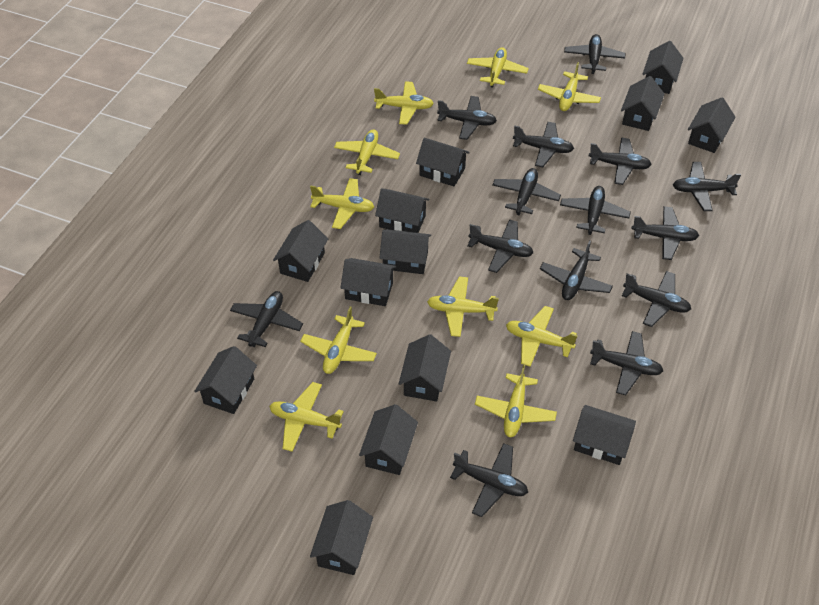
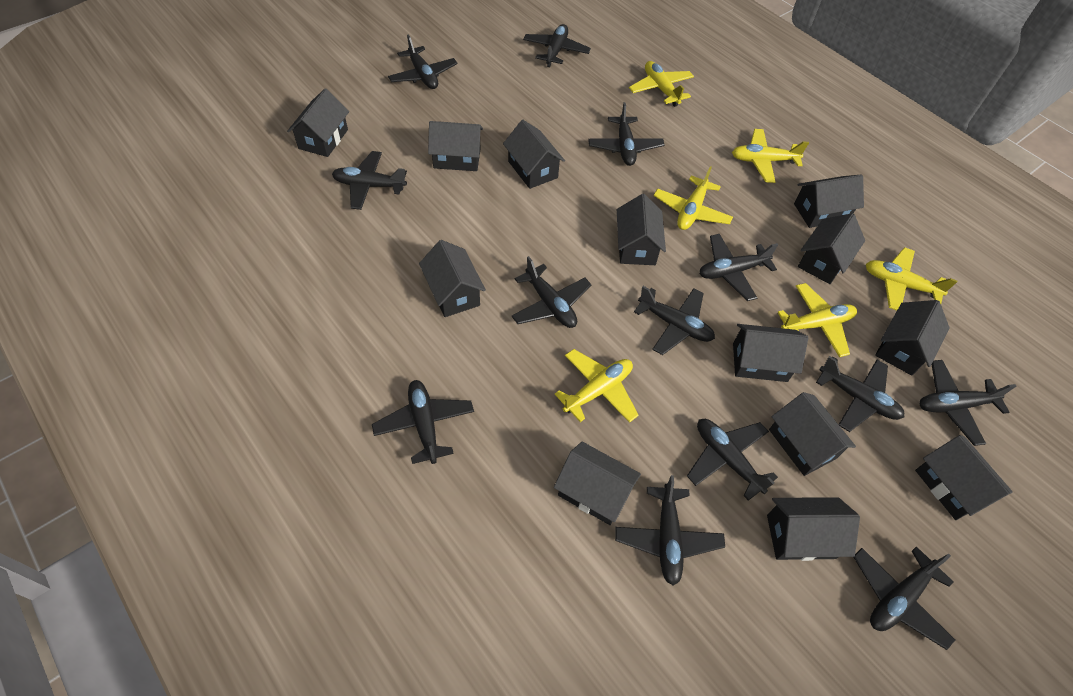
black plane: [230,291,303,347] [437,96,497,140] [450,443,528,517] [467,219,533,273] [492,168,561,215] [513,122,574,167] [540,240,613,300] [560,186,631,235] [564,34,625,74] [589,137,652,185] [590,331,663,395] [622,271,691,327] [632,206,699,260] [673,162,741,211] = 14 -> [332,151,407,210] [372,380,474,464] [388,34,458,89] [511,256,592,328] [523,24,591,67] [588,102,664,166] [615,475,725,586] [634,286,715,355] [687,419,778,501] [699,234,778,301] [816,356,904,432] [853,547,955,650] [919,360,1016,446] = 13
yellow plane: [269,382,344,452] [300,306,377,374] [310,178,374,229] [334,130,400,175] [374,81,434,125] [427,277,499,337] [467,47,529,88] [475,364,557,437] [506,306,578,367] [538,62,601,111] = 10 -> [555,349,639,423] [629,61,694,107] [654,166,733,230] [732,129,809,183] [777,283,857,357] [866,247,957,311] = 6

